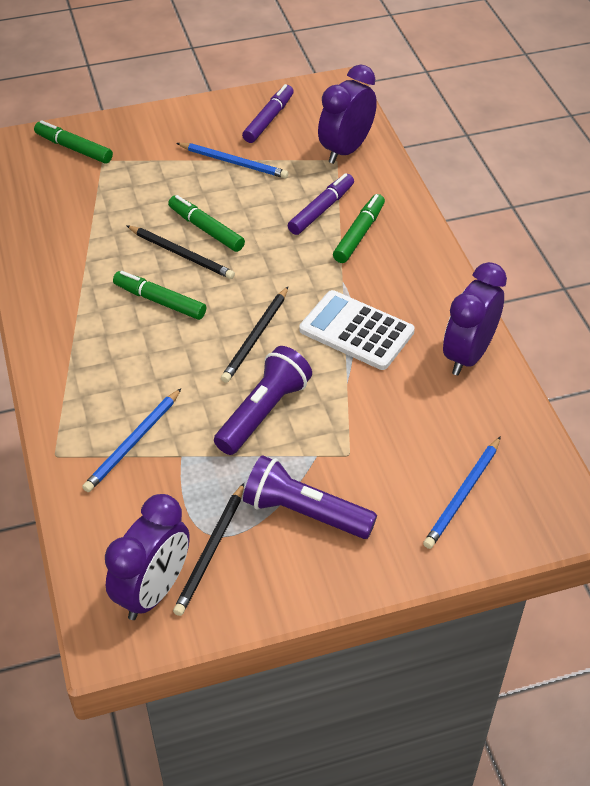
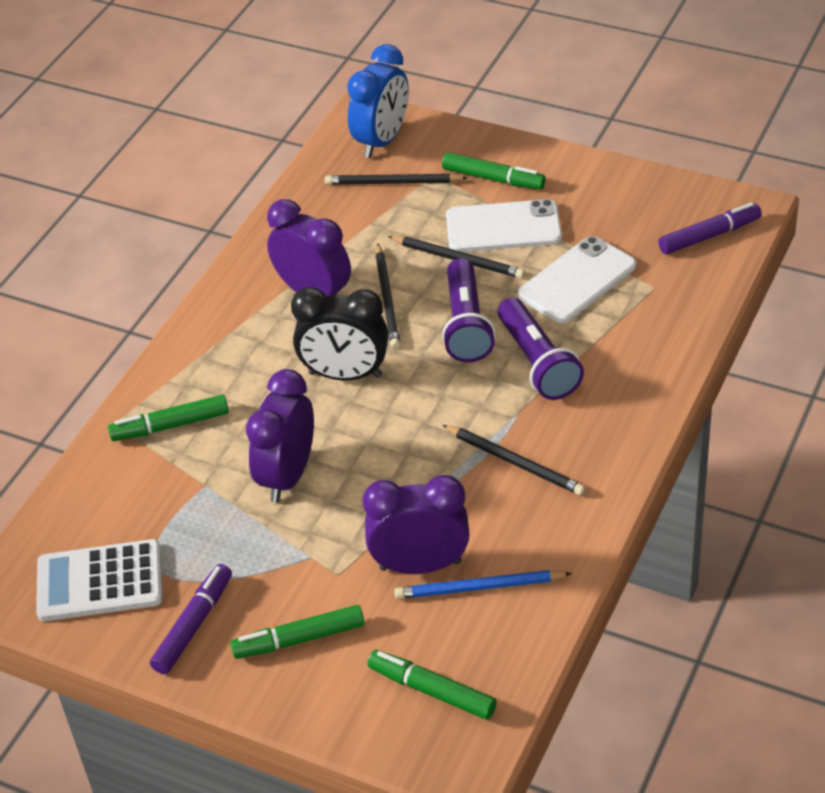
black clock: none = 0 -> [291,287,389,380] = 1
black pencil: [126,225,235,279] [173,483,244,616] [221,287,288,383] = 3 -> [325,174,467,185] [375,244,400,349] [388,236,525,279] [442,425,585,495] = 4
blue clock: none = 0 -> [347,44,409,158] = 1
blue pencil: [82,388,181,492] [176,143,289,179] [423,436,501,549] = 3 -> [394,570,572,599] = 1
white phone: none = 0 -> [446,199,562,252] [518,236,636,323] = 2

